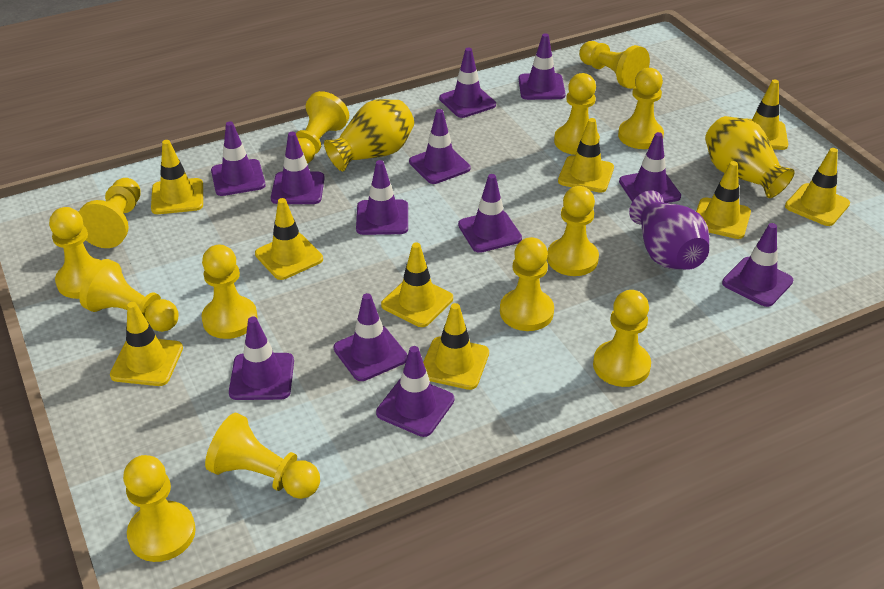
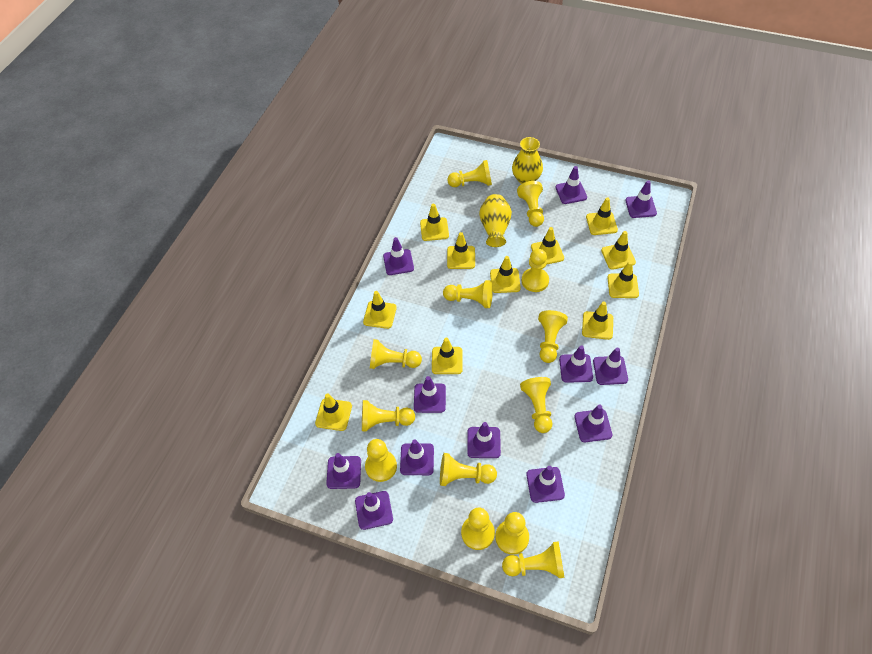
purple vase: [629,191,709,270] = 1 -> none = 0
yellow traffic cone: [110,302,183,386] [151,140,203,214] [255,198,323,280] [381,243,453,327] [423,303,489,390] [558,118,614,193] [696,161,751,239] [744,79,788,150] [785,148,850,226] = 9 -> [315,393,352,431] [363,291,397,329] [420,204,449,241] [432,338,463,374] [447,232,475,269] [490,256,521,293] [531,227,564,265] [582,302,613,340] [586,197,618,235] [601,231,636,270] [607,261,639,298] = 11

